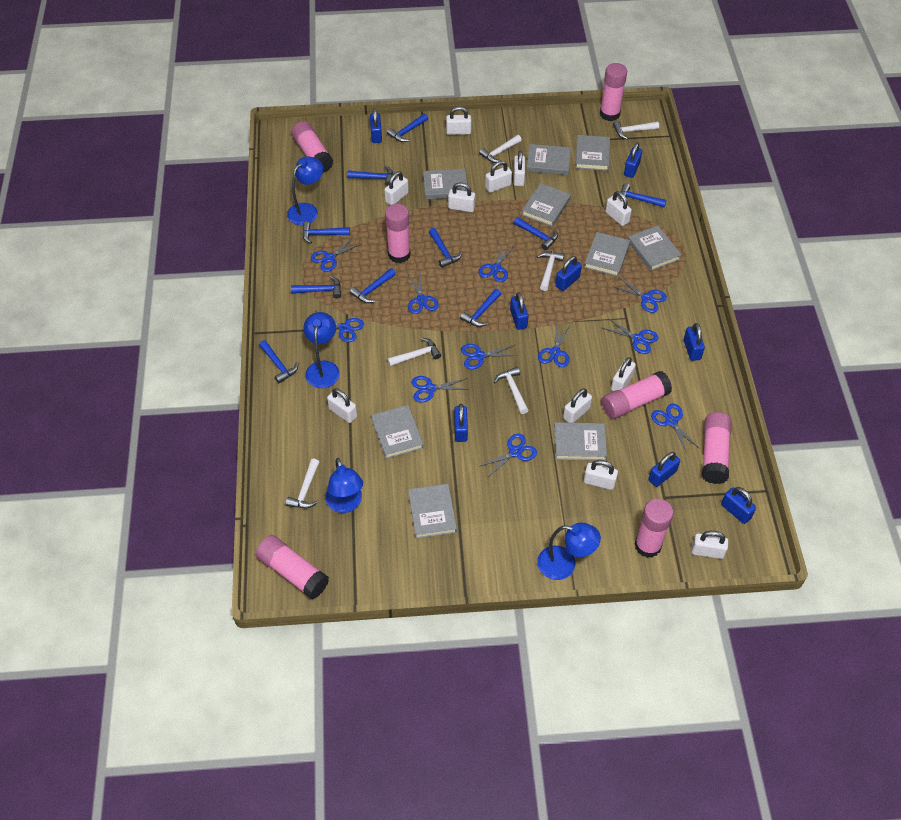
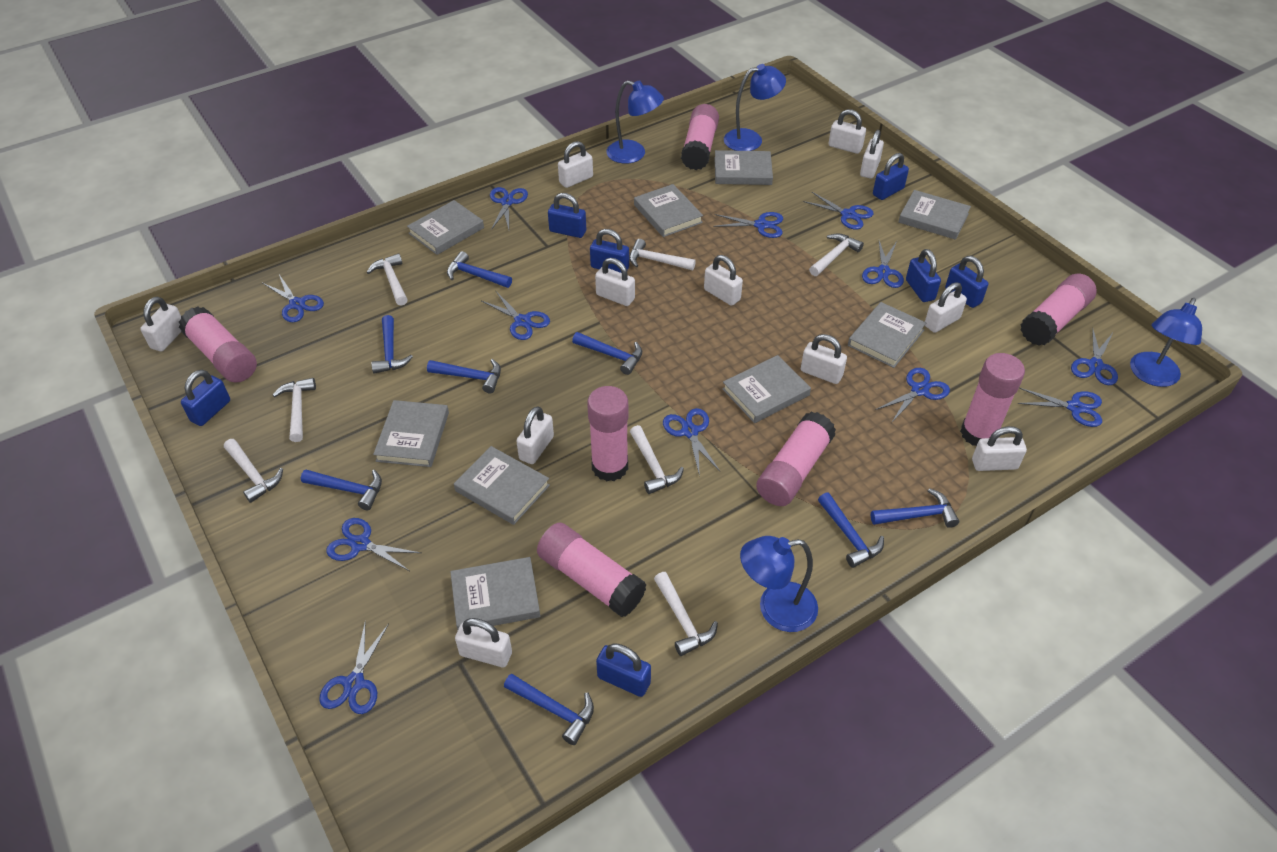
blue hammer: [259,340,298,384] [291,276,341,299] [302,222,350,243] [347,166,393,186] [350,268,396,303] [387,114,428,142] [429,228,462,268] [460,289,501,327] [514,217,558,250] [620,183,666,207] = 10 -> [301,470,382,510] [371,315,413,374] [427,359,501,393] [447,251,512,288] [504,673,594,745] [572,332,642,375] [818,492,884,568] [871,488,959,528] = 8
blue padlock: [370,108,382,143] [454,404,468,442] [510,292,528,330] [555,256,582,291] [624,142,642,178] [648,452,680,487] [684,323,705,361] [721,487,756,524] = 8 -> [181,370,230,426] [548,193,586,238] [590,229,629,273] [596,643,651,697] [873,153,909,200] [906,249,941,302] [945,256,988,308] = 7
blue scissors: [311,237,361,272] [316,311,364,342] [408,273,439,314] [411,376,470,403] [461,344,518,369] [478,244,514,282] [478,434,537,477] [538,322,570,367] [602,318,658,354] [612,277,667,313] [651,404,700,453] = 11 -> [263,275,324,322] [319,623,389,714] [326,518,421,571] [482,291,550,340] [490,187,528,230] [663,408,720,477] [713,212,783,238] [803,192,874,230] [862,241,904,288] [875,368,950,422] [1017,388,1102,427] [1071,327,1118,385] = 12
white hammer: [286,458,319,508] [387,338,441,367] [479,135,522,163] [494,367,529,414] [537,252,564,291] [613,121,659,139] = 6 -> [224,439,283,503] [273,378,316,442] [367,253,408,306] [629,239,696,270] [630,425,684,494] [654,572,718,656] [809,233,864,276] = 7

